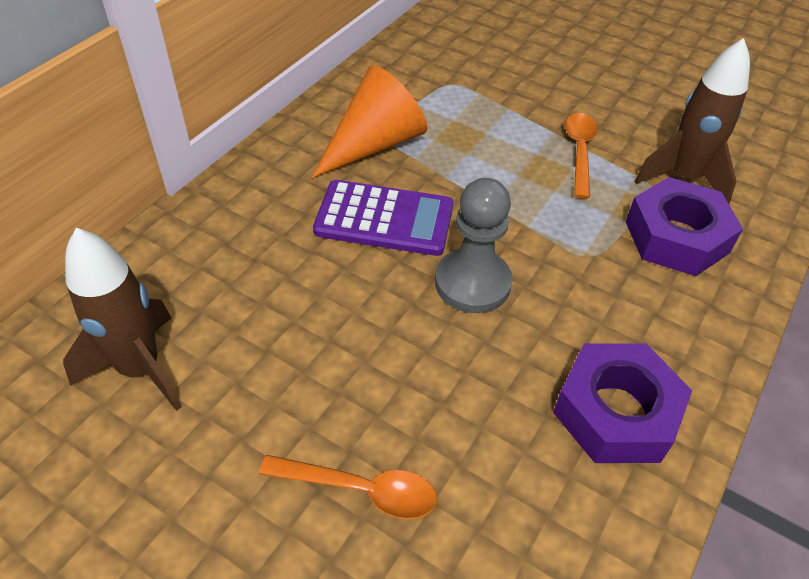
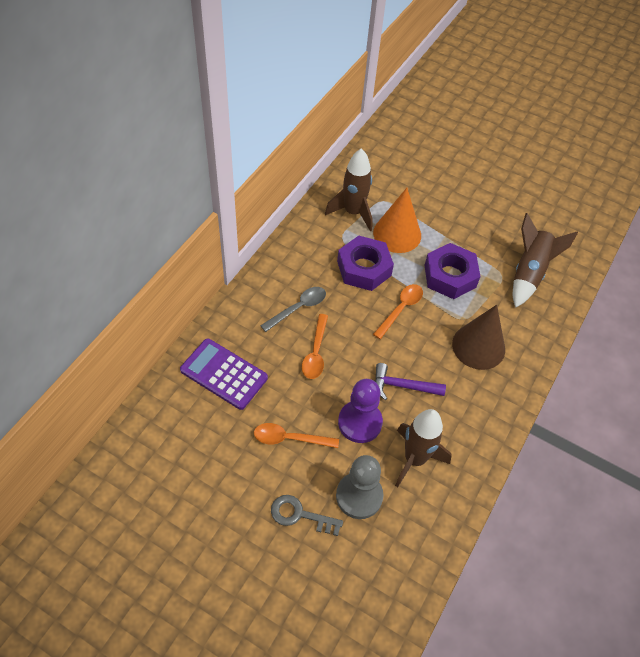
brown cone: none = 0 -> [452,305,505,370] = 1
brown rocket: [63,228,182,411] [635,38,750,204] = 2 -> [325,148,373,231] [395,409,451,487] [513,213,578,308] = 3
grey key: none = 0 -> [271,495,343,536] = 1
grey spoon: none = 0 -> [260,287,326,332] = 1
orange spoon: [259,455,437,519] [565,113,598,199] = 2 -> [254,423,339,448] [302,314,328,379] [373,284,423,339] = 3
purple hammer: none = 0 -> [374,363,446,400] = 1
purple pawn: none = 0 -> [338,379,383,443] = 1

